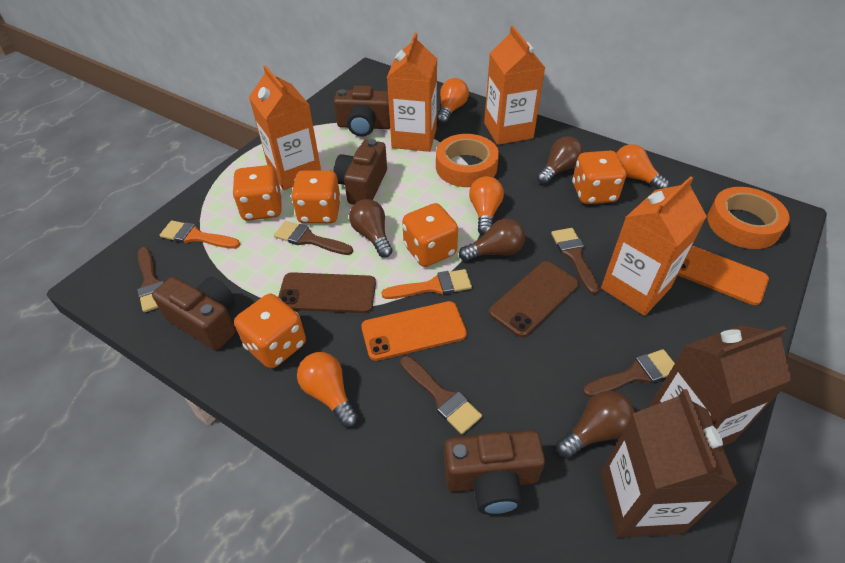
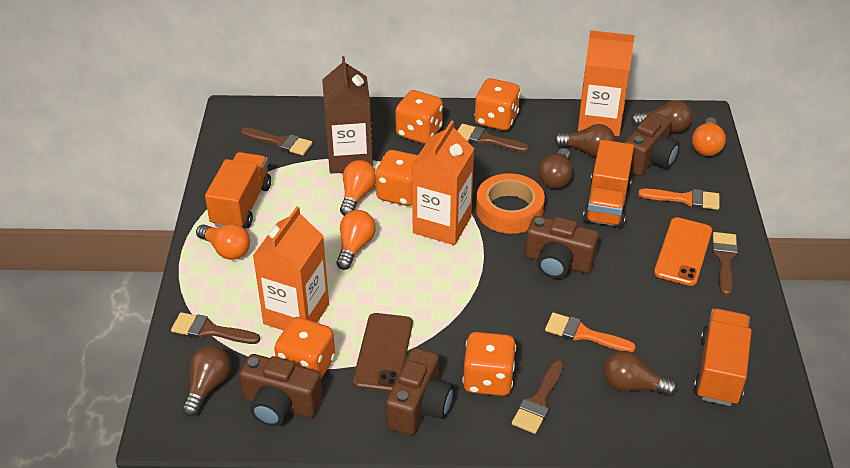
brown carton: [601,389,738,538] [649,325,792,446] = 2 -> [322,56,373,174] = 1
brown light bulb: [349,199,392,258] [459,219,525,261] [537,136,583,184] [556,391,635,458] = 4 -> [182,346,231,416] [539,148,573,189] [554,124,615,157] [604,351,677,396] [631,100,692,133] = 5
brown phone: [278,272,376,313] [489,261,579,337] = 2 -> [353,313,413,392] = 1
orange carton: [249,65,321,190] [387,33,437,152] [484,26,545,145] [601,176,707,316] = 4 -> [253,207,329,331] [412,120,474,245] [578,30,635,136] = 3
orange phone: [361,301,467,361] [678,246,769,305] = 2 -> [654,217,712,286] = 1
orange tape: [436,134,499,187] [707,187,789,249] = 2 -> [476,173,545,234] = 1
orange truck: none = 0 -> [205,152,271,229] [583,140,634,228] [693,309,752,406] = 3

